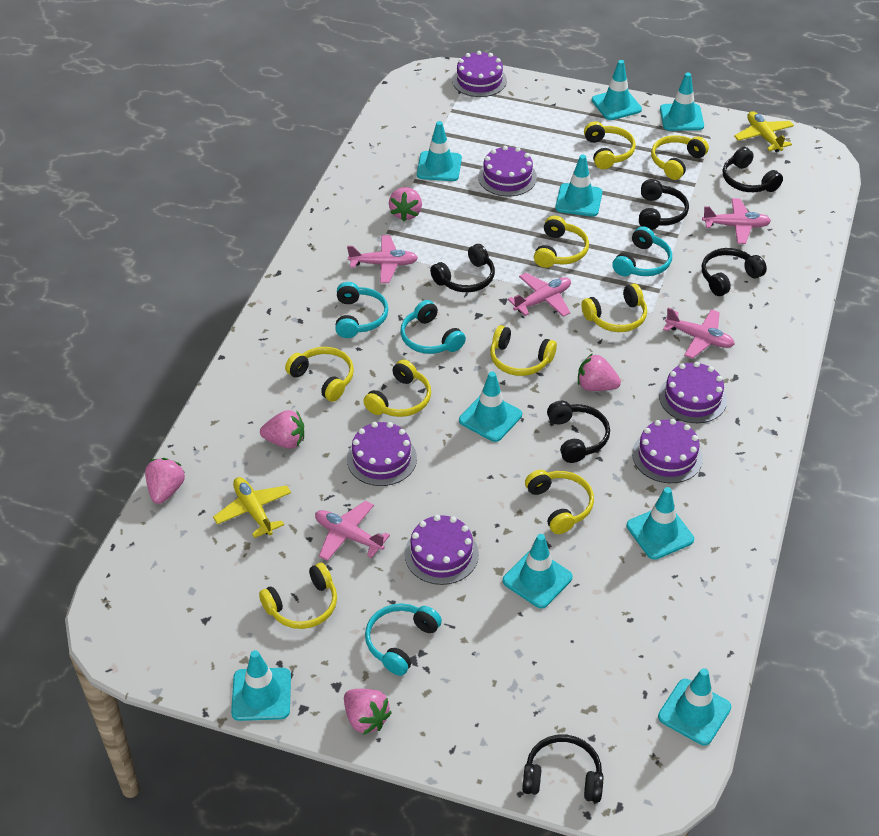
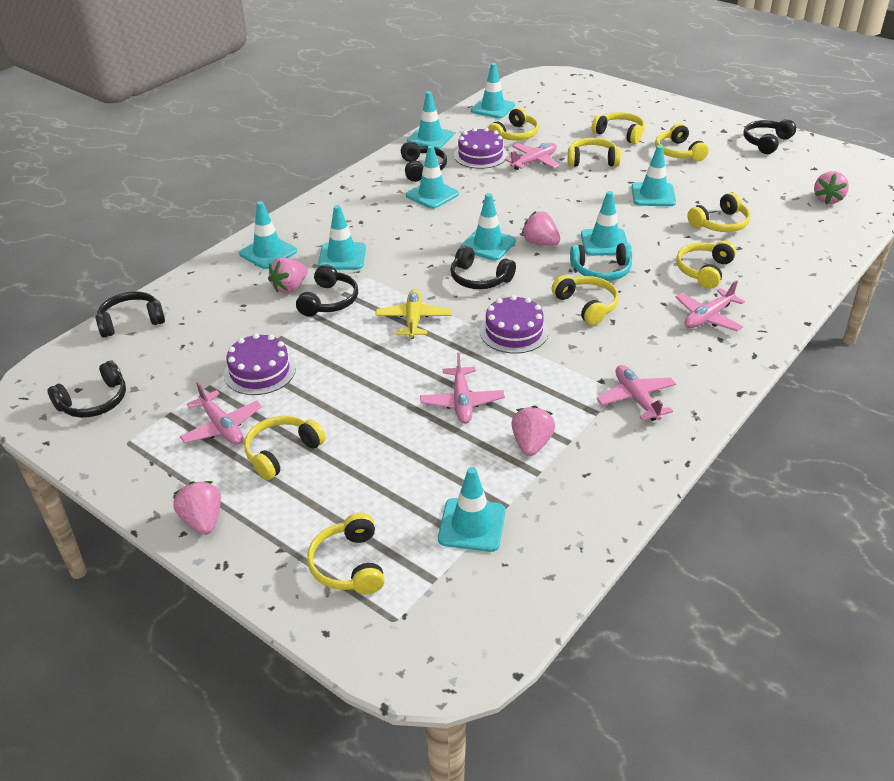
purple cake: [347,422,417,486] [405,515,479,585] [452,51,507,97] [478,146,537,196] [632,419,703,483] [659,362,727,423] = 6 -> [224,333,296,395] [454,128,507,169] [480,295,549,354] = 3
turquoise headphones: [335,282,388,338] [365,603,442,676] [400,300,466,354] [612,226,672,276] = 4 -> [570,243,632,281] = 1
yellow plane: [213,477,291,538] [734,111,794,152] = 2 -> [375,289,452,339] = 1

